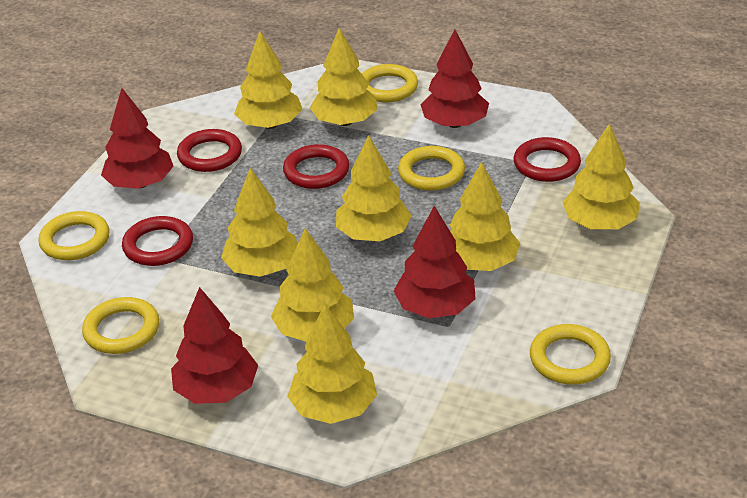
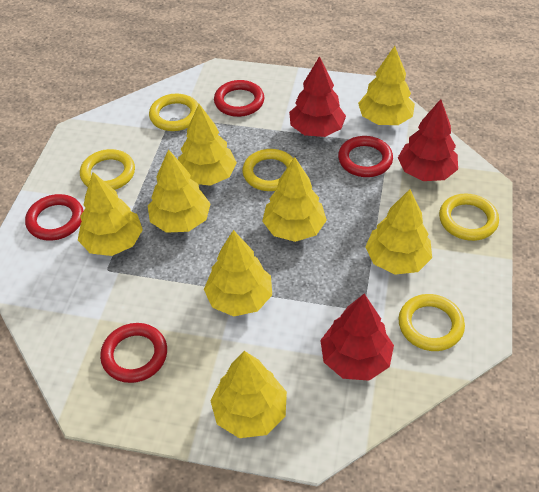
red tree: [101,88,173,189] [171,287,258,404] [394,206,476,318] [420,29,489,128] = 4 -> [289,56,346,137] [320,294,394,381] [398,99,458,181] = 3

